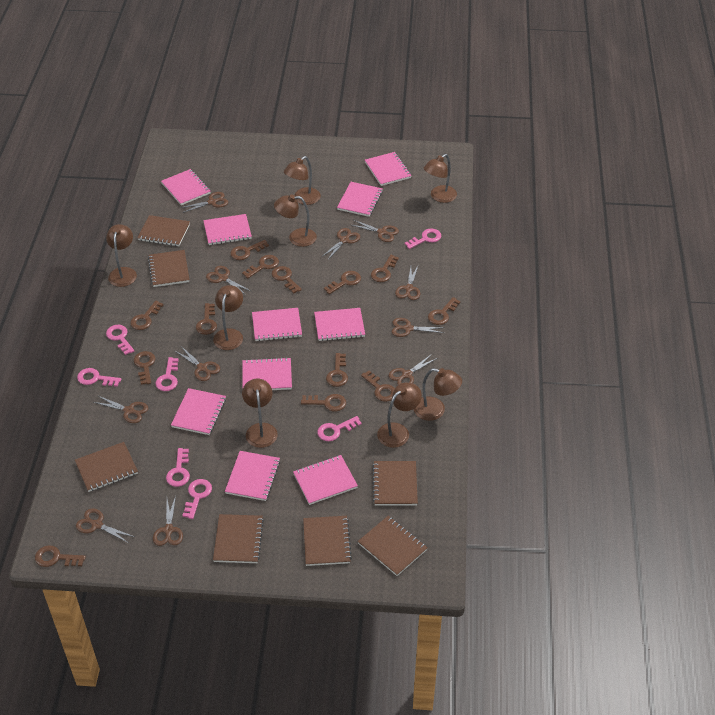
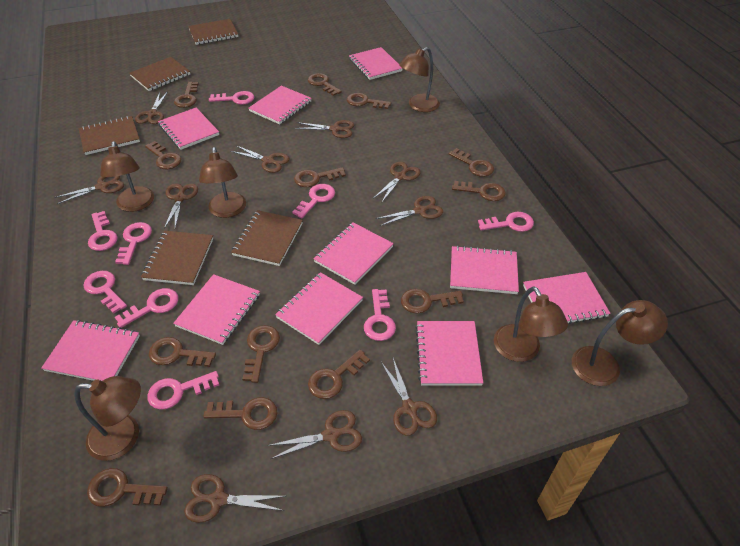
brown lamp: [106,224,137,287] [213,285,243,350] [242,379,278,448] [274,194,317,247] [284,156,321,205] [377,383,422,448] [414,368,462,421] [424,154,457,203] = 8 -> [75,376,141,461] [100,141,154,212] [199,147,246,218] [399,47,440,112] [494,286,568,362] [572,300,668,386] = 6
brown notebook: [75,442,138,492] [138,215,190,246] [148,250,189,287] [213,514,264,563] [303,516,352,566] [358,516,428,576] [372,461,418,506] = 7 -> [79,116,140,155] [129,57,190,91] [141,231,213,285] [188,19,238,45] [231,210,303,266] = 5
brown scissors: [76,509,134,543] [94,396,148,423] [153,496,183,546] [175,346,220,381] [180,192,228,213] [206,266,251,295] [321,228,360,260] [352,220,399,242] [389,354,437,385] [392,318,445,337] [395,266,420,300] = 11 -> [54,176,124,204] [135,92,168,124] [164,184,198,229] [184,474,285,523] [230,145,290,173] [267,410,362,459] [295,120,354,138] [374,162,421,202] [375,196,443,226] [381,358,437,436] = 10
pink key: [77,368,121,387] [106,325,134,355] [155,357,179,391] [166,448,190,487] [182,479,212,519] [317,416,362,441] [404,229,441,249] = 7 -> [83,271,127,314] [88,211,118,251] [115,222,152,265] [115,288,178,328] [147,371,219,410] [209,91,254,105] [292,184,335,218] [364,289,396,341] [478,212,534,232] = 9

